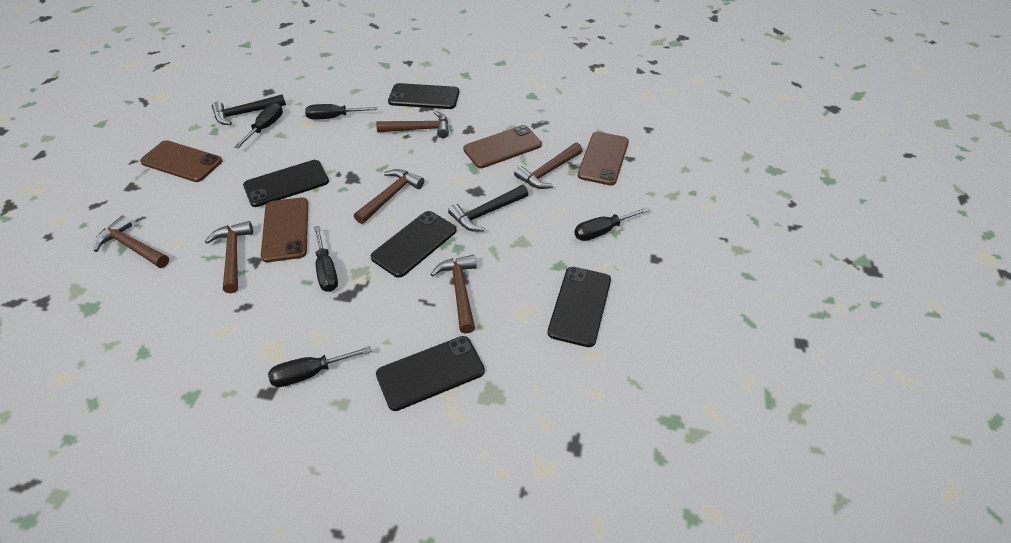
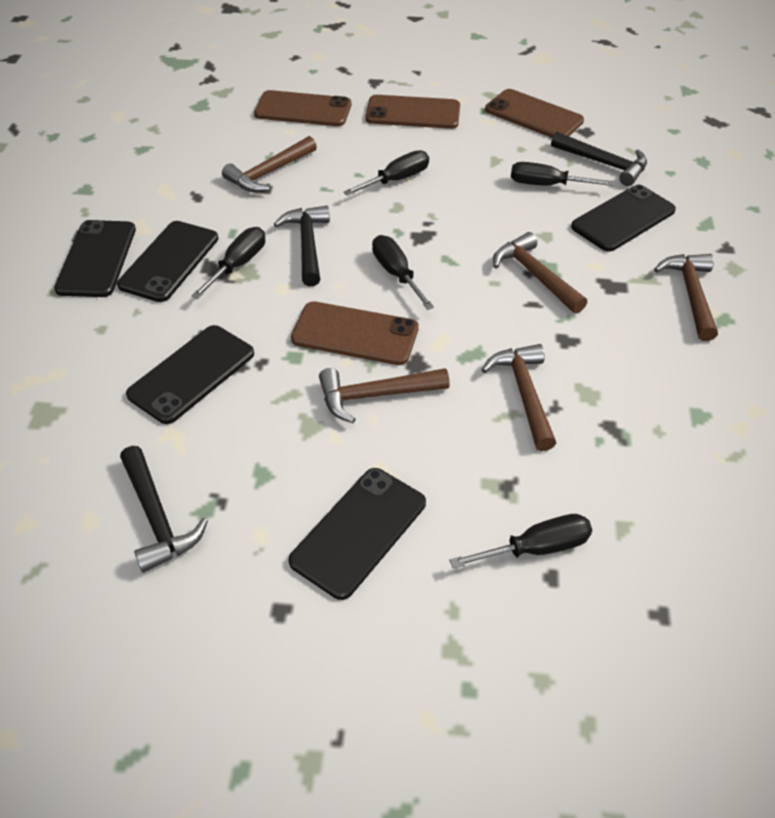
black hammer: [212,94,286,125] [448,185,528,232] = 2 -> [120,446,208,573] [274,205,330,286] [551,132,647,186] = 3
brown hammer: [94,215,169,268] [205,221,253,293] [354,169,424,224] [376,111,449,138] [430,255,477,334] [514,143,583,189] = 6 -> [222,136,317,192] [319,368,450,423] [482,344,556,451] [493,232,587,314] [654,254,718,341] = 5

